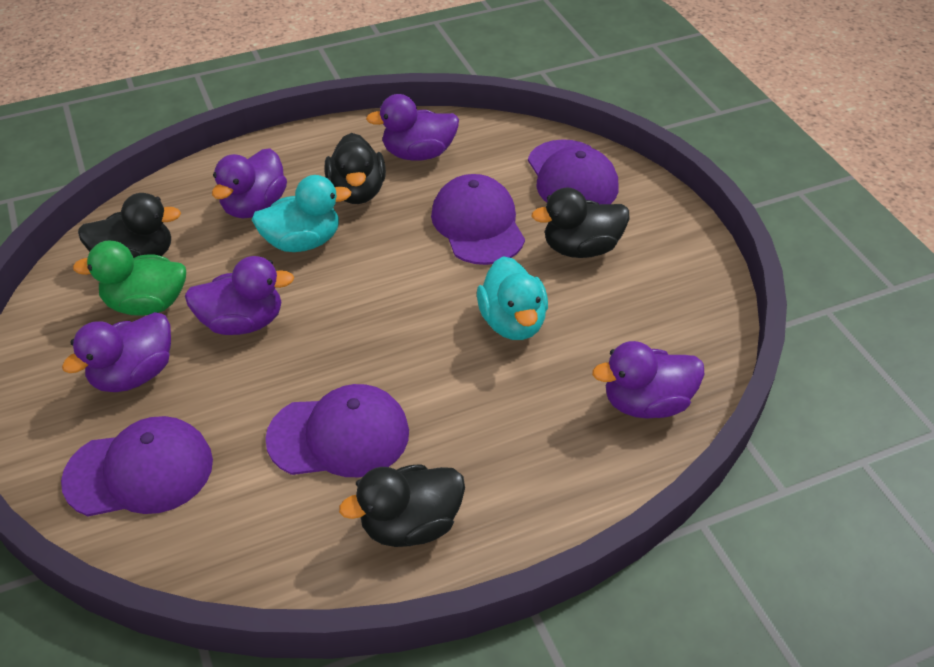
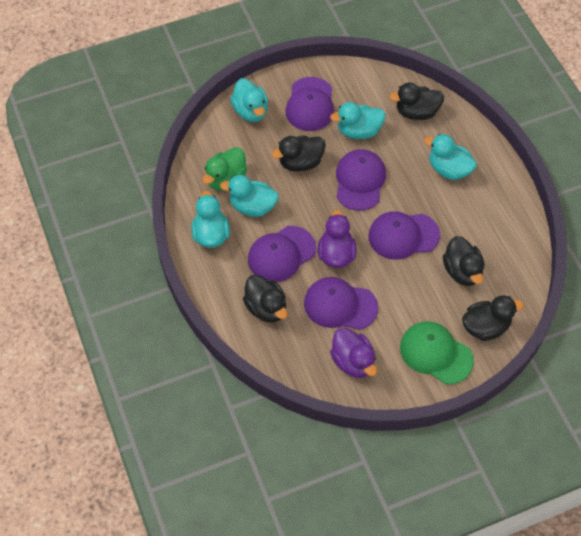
black duck: [78,193,181,258] [324,133,386,204] [339,464,465,547] [532,188,630,258] = 4 -> [243,275,288,323] [272,136,326,172] [389,83,444,120] [443,236,484,286] [462,295,524,341] = 5
green cap: none = 0 -> [400,321,474,384] = 1
purple cap: [61,416,213,516] [265,384,409,477] [431,174,525,265] [528,139,619,204] = 4 -> [248,226,316,282] [285,77,334,131] [304,277,378,330] [336,149,386,211] [368,211,440,260] = 5
purple duck: [62,312,171,392] [185,256,294,335] [212,148,287,219] [366,94,459,161] [592,341,705,419] = 5 -> [318,210,357,268] [330,328,377,378] = 2
turquoise duck: [252,175,351,252] [477,256,548,340] = 2 -> [191,191,230,248] [220,175,279,217] [230,78,268,122] [330,102,386,139] [424,134,477,180] = 5

